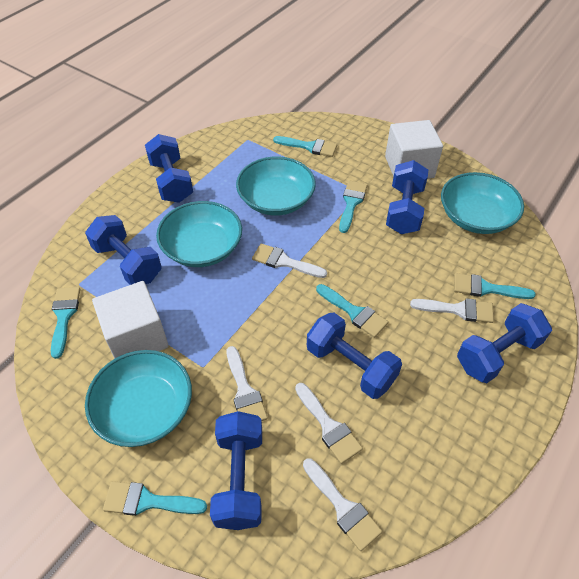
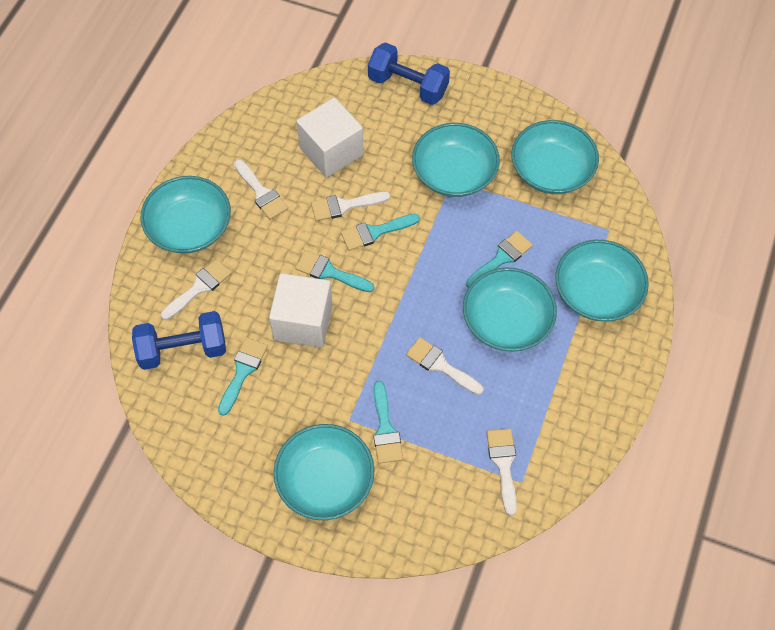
blue dumbbell: [85,215,162,285] [145,134,193,203] [210,411,262,530] [307,312,402,399] [386,160,428,234] [457,303,552,383] = 6 -> [132,311,226,370] [368,42,450,105] = 2
turquoise bowl: [85,350,192,447] [156,201,242,267] [236,156,316,216] [441,172,524,234] = 4 -> [140,176,231,253] [273,424,375,520] [412,123,500,197] [463,267,557,352] [511,120,599,194] [555,240,649,321] = 6
turquoise brush: [51,287,80,359] [103,481,207,516] [273,136,337,157] [316,284,388,338] [339,180,367,233] [454,273,536,299] = 6 -> [218,337,268,416] [295,250,374,292] [341,214,420,251] [374,381,403,464] [466,231,533,288] = 5

